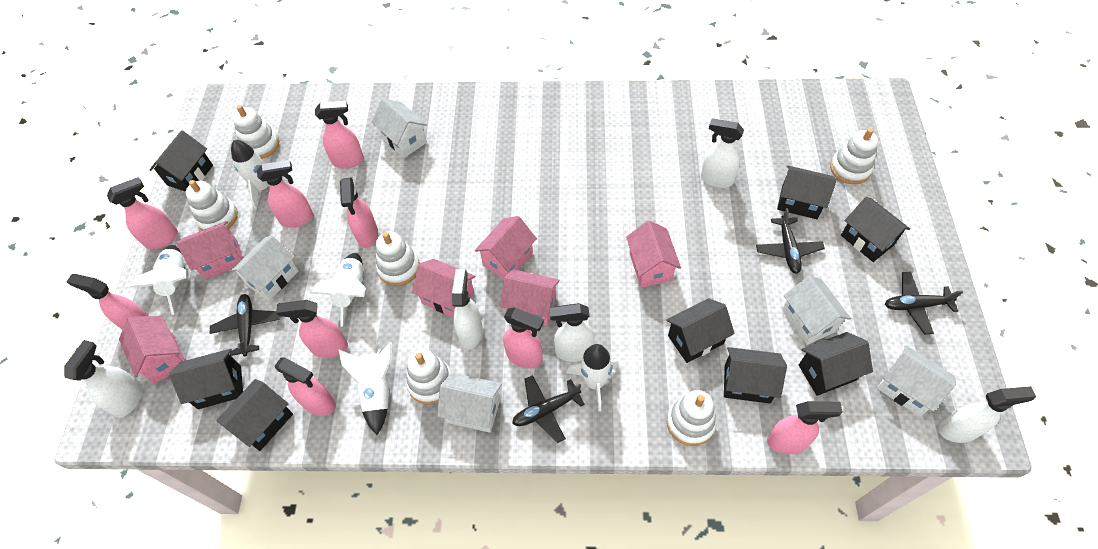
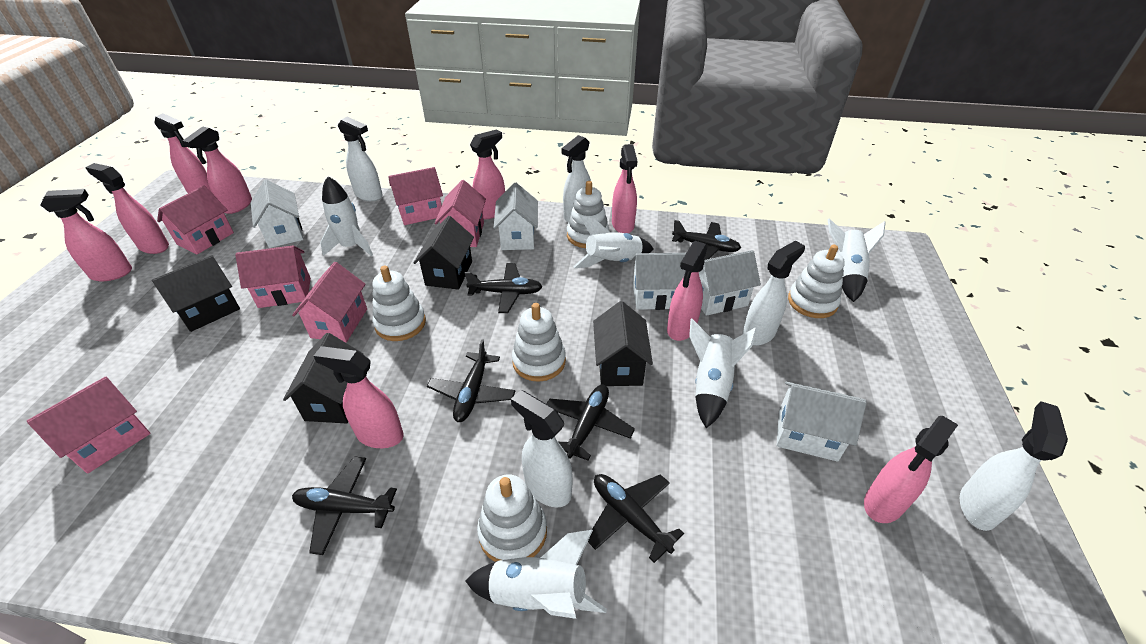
black house: [150,130,213,192] [169,349,243,409] [216,379,293,451] [666,298,735,363] [724,347,787,403] [777,165,837,219] [799,332,873,396] [841,197,910,262] = 8 -> [152,255,240,332] [283,333,363,424] [414,216,474,290] [593,301,653,386] = 4
black plane: [210,294,280,356] [512,375,585,443] [756,208,825,274] [885,272,963,335] = 4 -> [292,456,397,555] [427,340,516,422] [465,263,543,313] [547,385,635,461] [588,474,684,563] [672,220,741,260] = 6
white stacking toy: [186,180,238,230] [233,105,279,159] [376,232,420,286] [406,349,452,405] [667,390,717,446] [830,128,878,184] = 6 -> [373,266,426,341] [477,474,547,562] [512,303,566,382] [567,181,609,248] [788,244,845,318] = 5

